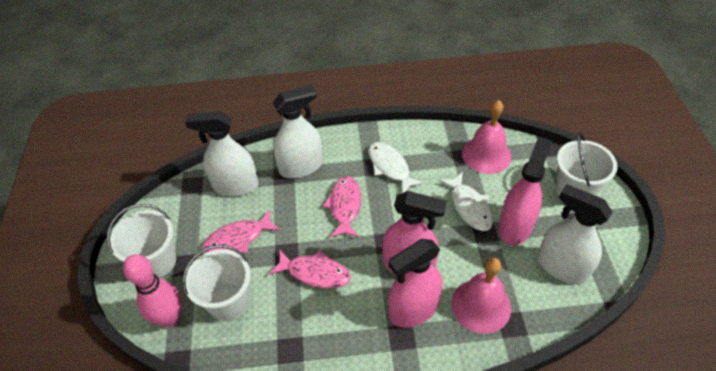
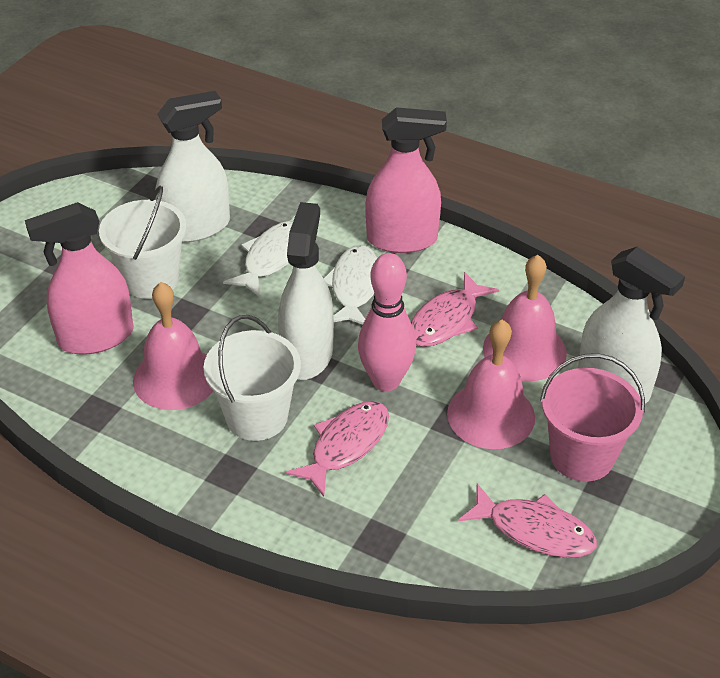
pink bell: [452,258,511,334] [462,100,511,174] = 2 -> [133,282,213,410] [447,320,535,449] [483,255,567,381] = 3
pink bucket: none = 0 -> [540,353,645,482] = 1
pink spray bottle: [382,191,446,274] [388,239,443,328] [498,137,551,245] = 3 -> [25,202,134,354] [365,107,447,253] = 2
white bucket: [107,204,176,278] [182,245,251,321] [556,132,617,195] = 3 -> [99,186,187,299] [204,315,301,441] = 2

